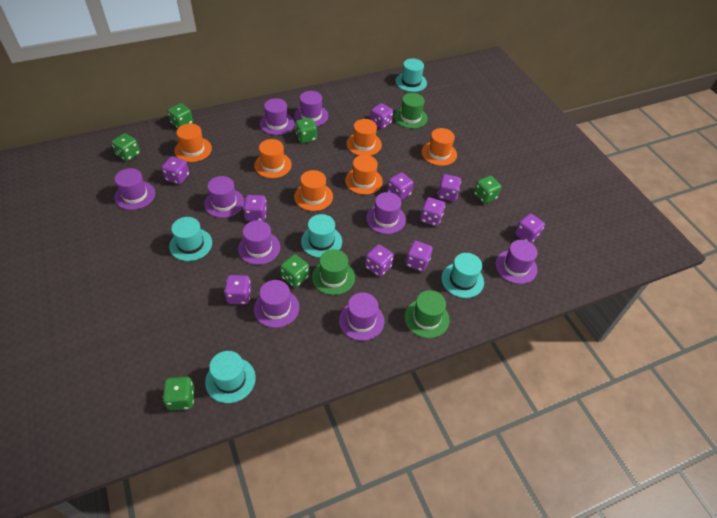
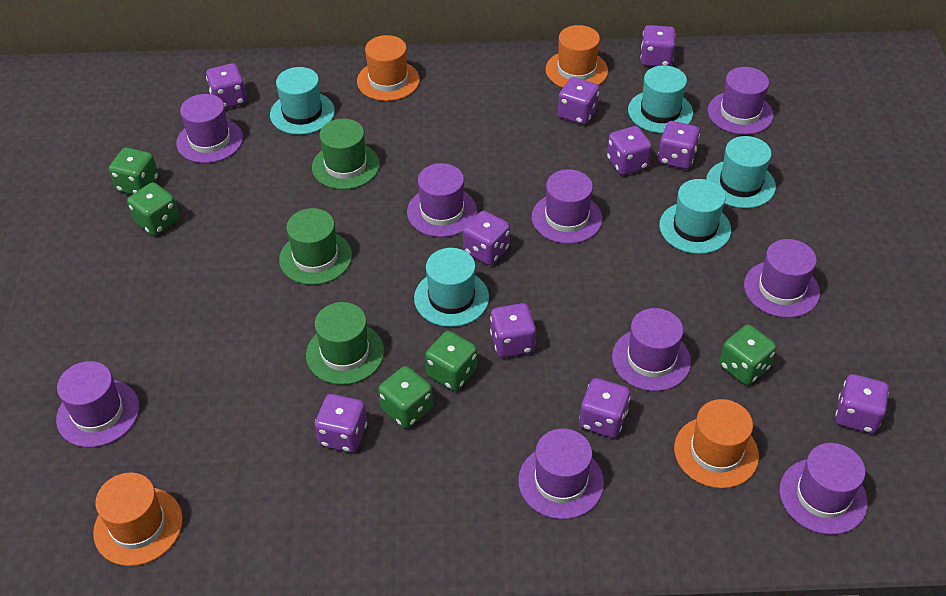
green dice: [111,133,140,161] [162,377,195,410] [167,103,193,128] [280,254,309,287] [295,118,317,143] [474,176,502,204] = 6 -> [109,148,159,194] [127,182,179,236] [378,366,433,428] [425,331,477,391] [719,325,776,385] = 5
orange hat: [174,123,212,162] [254,139,292,178] [294,170,333,211] [345,155,383,195] [346,119,382,156] [422,128,457,166] = 6 -> [93,472,183,566] [357,35,420,101] [545,25,608,88] [674,399,759,488] = 4

